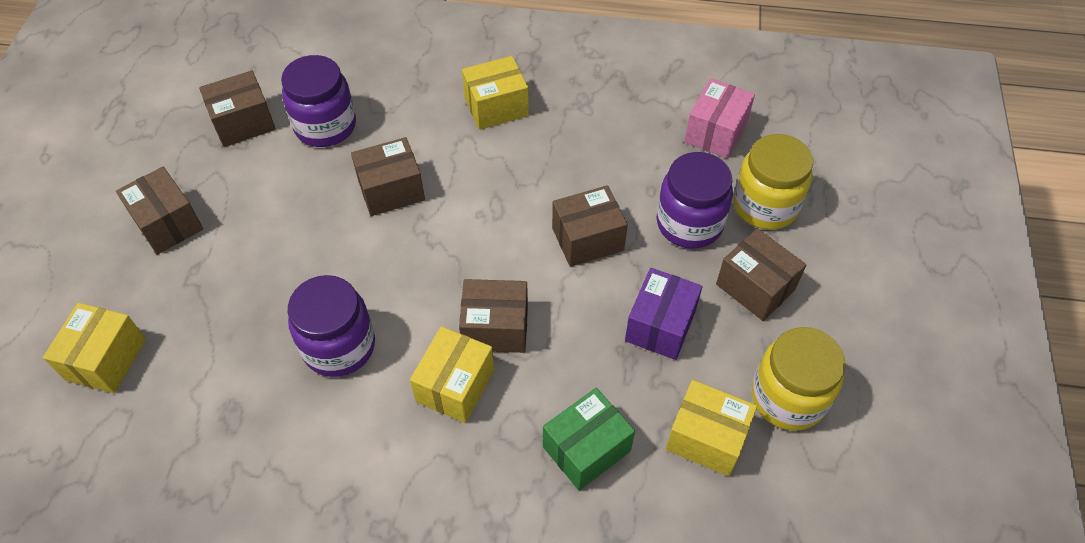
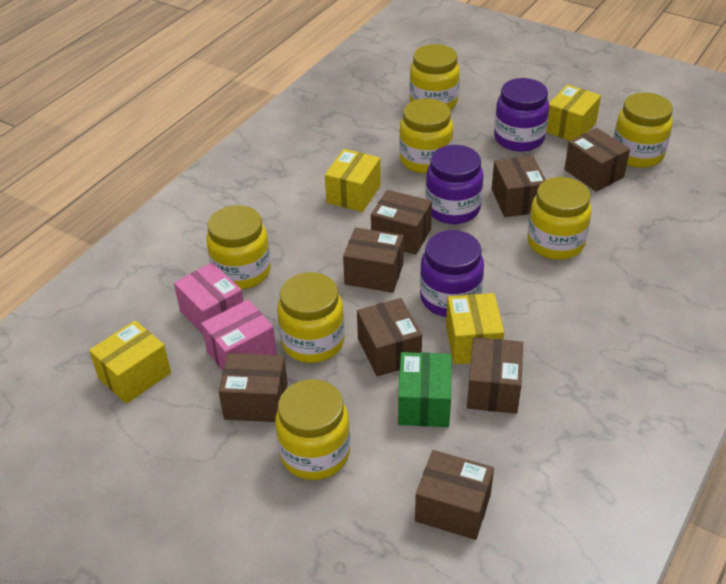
brown box: [116,167,203,255] [199,70,276,147] [351,137,425,216] [459,279,528,353] [552,185,628,267] [716,228,806,321] = 6 -> [218,353,288,422] [343,228,404,293] [357,298,422,376] [371,190,432,255] [415,450,494,540] [467,337,523,414] [492,156,546,217] [564,128,630,192] = 8
pink box: [684,78,755,159] = 1 -> [174,262,244,334] [201,300,277,371] = 2
purple box: [625,268,702,360] = 1 -> none = 0
yellow jar: [733,134,813,230] [751,327,846,431] = 2 -> [206,205,271,289] [275,379,350,480] [277,272,345,363] [399,98,453,173] [409,44,460,110] [528,177,592,260] [614,92,673,168] = 7

